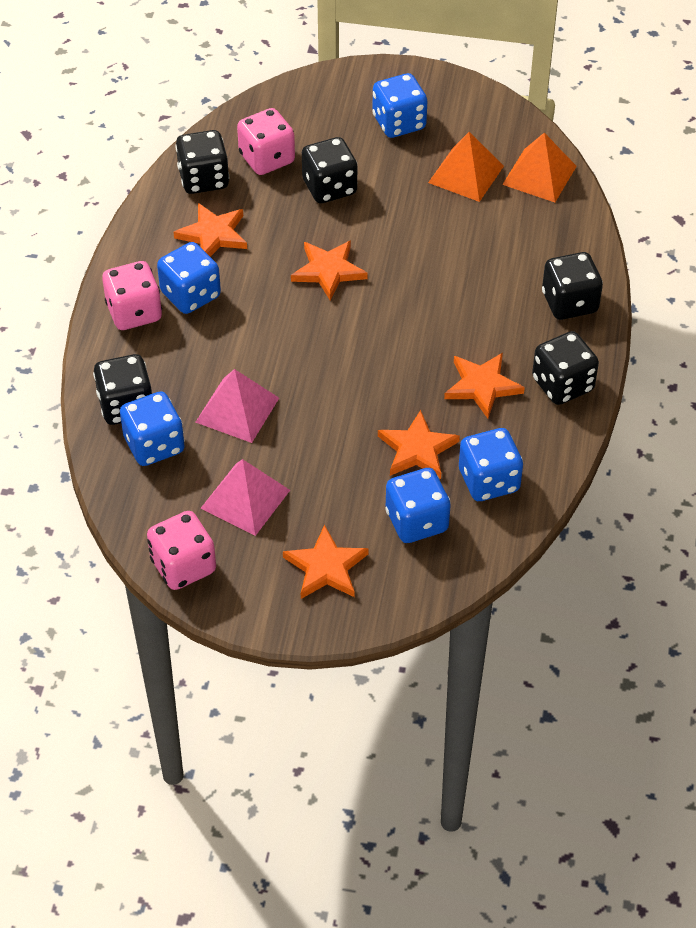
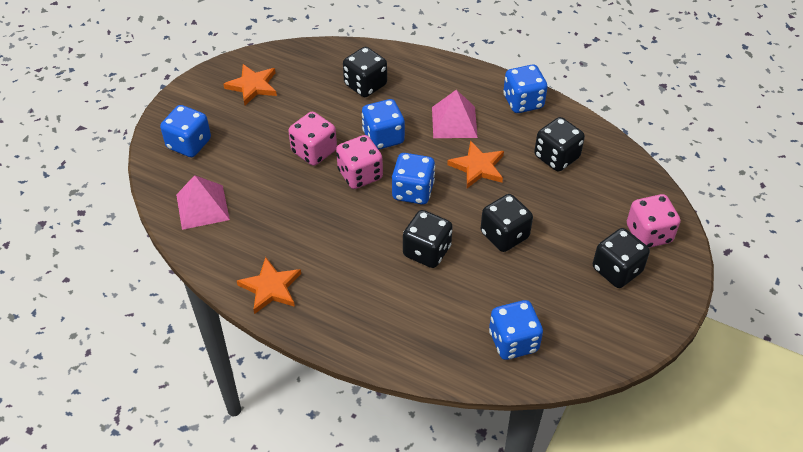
orange pyramid: [428,132,504,202] [502,133,577,203] = 2 -> none = 0
orange star: [174,203,247,257] [283,525,369,599] [291,240,368,301] [378,410,460,479] [444,353,525,418] = 5 -> [223,64,277,105] [237,257,301,314] [447,141,504,188] = 3

